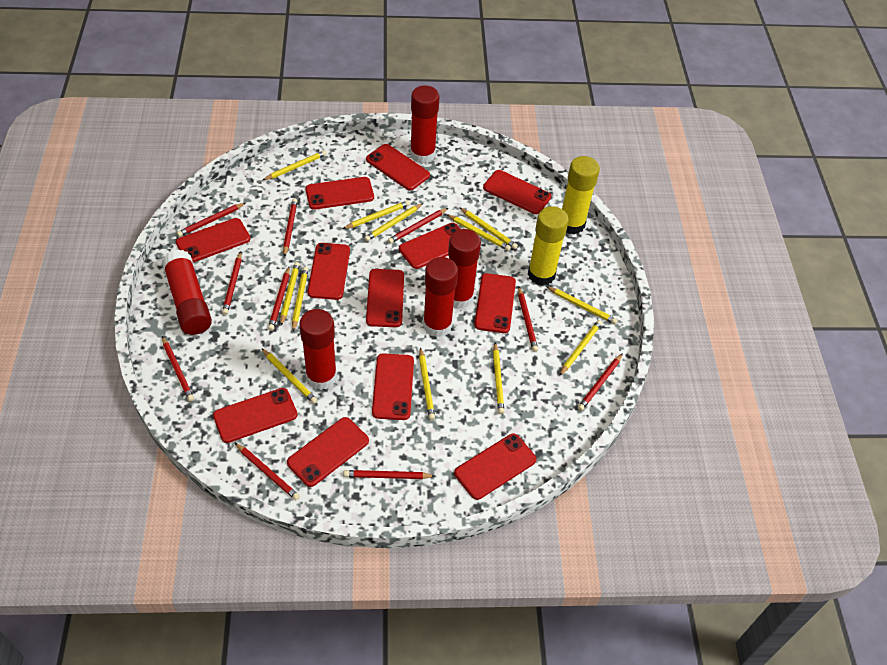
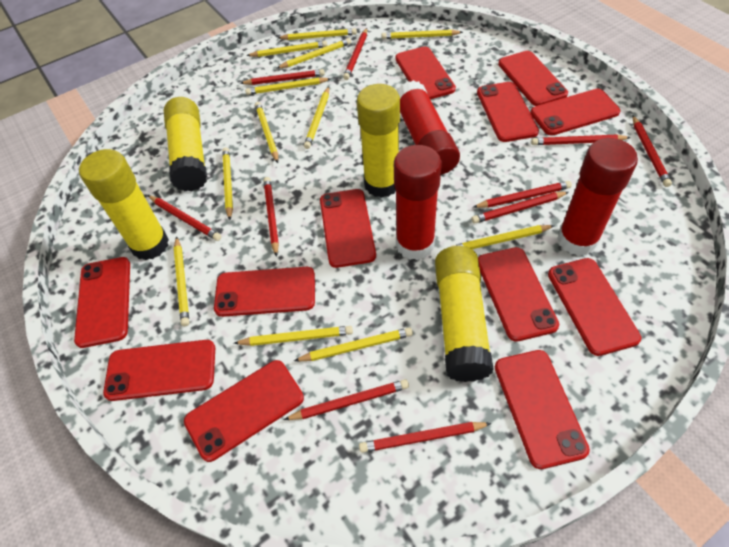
red glue stick: [162,250,212,335] [299,309,337,390] [410,86,440,164] [423,257,458,337] [448,229,481,309] = 5 -> [394,145,441,260] [397,80,460,175] [557,138,638,256] = 3
yellow glue stick: [528,206,569,286] [562,156,600,234] = 2 -> [79,149,169,260] [164,97,207,192] [357,84,400,198] [435,246,493,382] = 4

